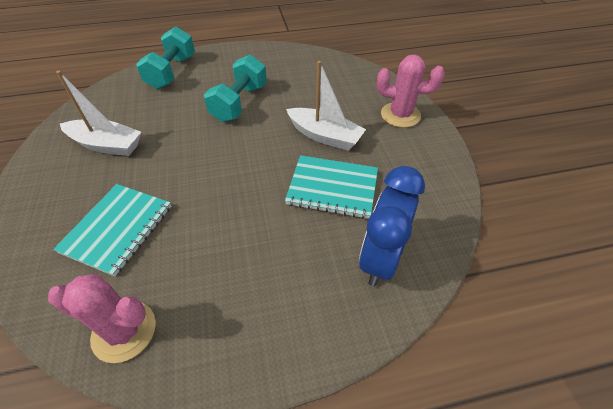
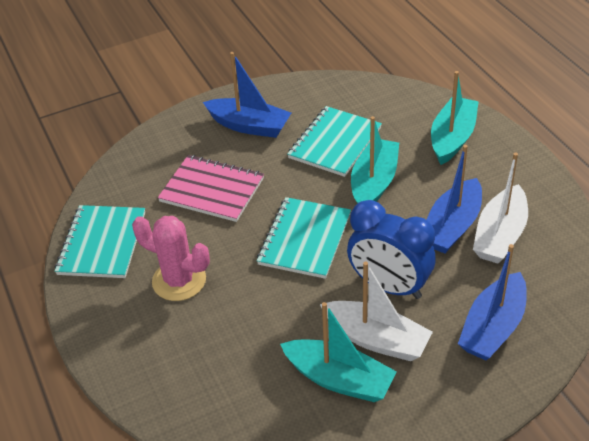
blue boat: none = 0 -> [203,52,291,138] [427,145,482,254] [458,244,527,360] = 3
pink cactus: [48,274,156,363] [377,55,445,128] = 2 -> [132,216,210,301] = 1
pink notebook: none = 0 -> [158,155,264,222] = 1
turquoise boat: none = 0 -> [280,302,397,402] [351,116,399,204] [431,71,479,165] = 3
turquoise dumbbell: [136,27,195,89] [204,55,267,122] = 2 -> none = 0
turquoise notebook: [53,184,171,276] [285,155,378,219] = 2 -> [55,205,145,278] [257,197,351,279] [287,106,382,177] = 3

